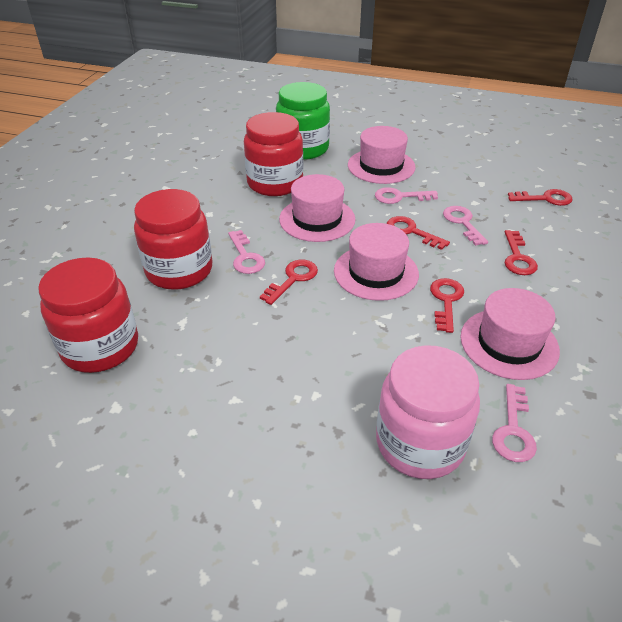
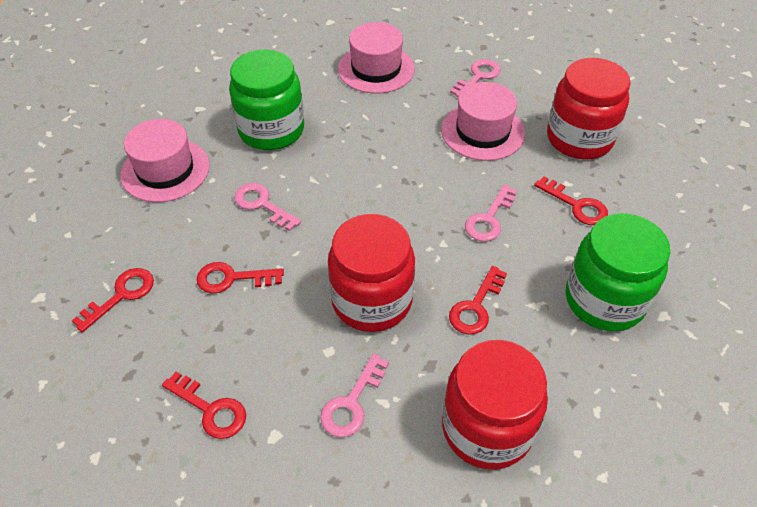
green jar: [276,82,330,160] = 1 -> [229,49,304,150] [566,213,670,331] = 2
pink hat: [279,174,356,242] [334,223,419,301] [348,126,416,184] [460,288,560,380] = 4 -> [120,119,210,202] [338,22,415,93] [441,82,525,161] = 3
pink jar: [376,345,480,479] = 1 -> none = 0

